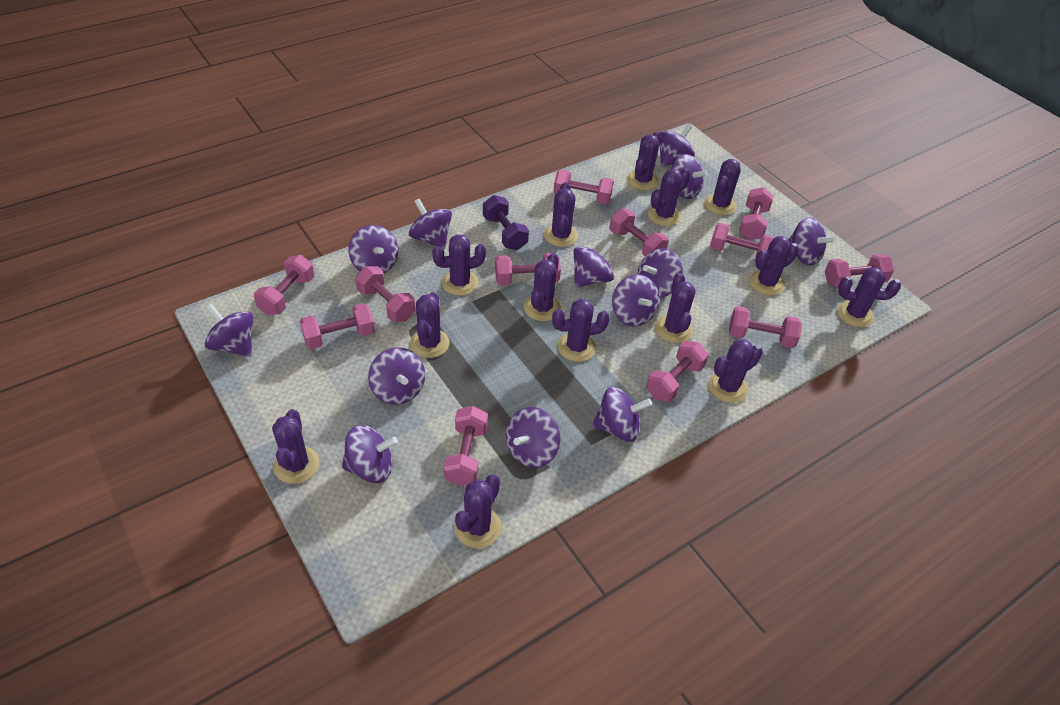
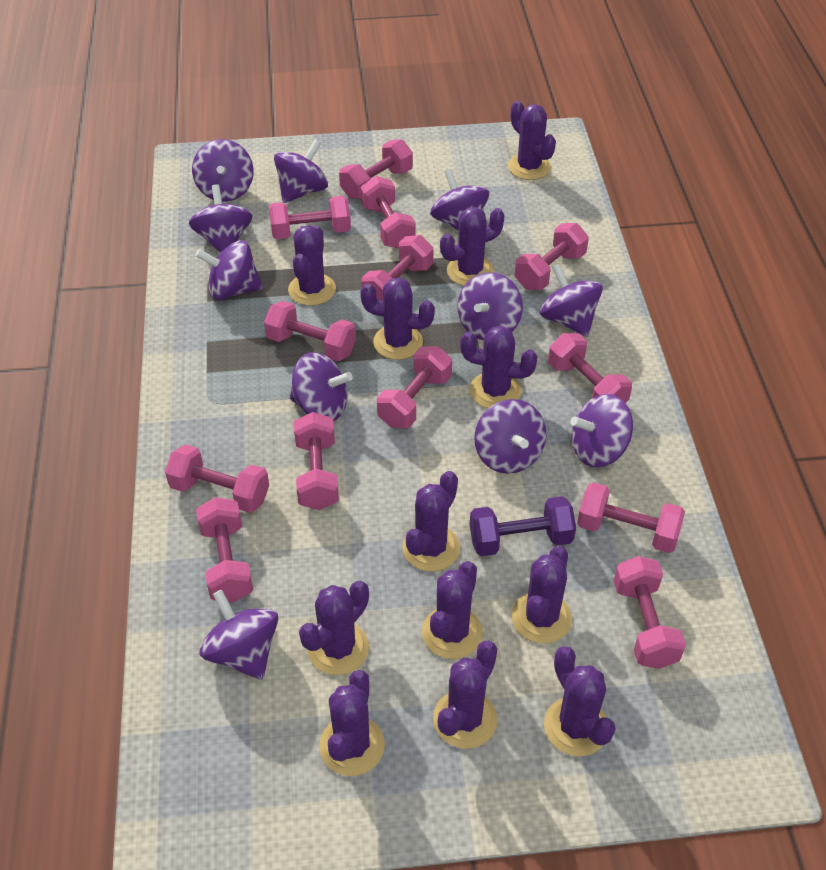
pink dumbbell: [254,255,314,315] [300,303,375,349] [355,266,415,322] [444,406,488,486] [495,253,561,285] [553,169,614,204] [609,209,669,256] [646,341,709,402] [710,223,774,259] [729,306,802,348] [739,187,774,240] [825,254,894,288] = 12 -> [165,445,269,513] [196,497,253,602] [264,301,356,361] [269,196,351,239] [294,412,339,510] [339,139,413,199] [361,176,416,249] [362,235,434,301] [377,346,452,428] [515,223,589,290] [548,333,632,403] [577,482,685,553] [614,556,686,669] = 13
purple cactus: [272,409,320,484] [410,292,450,358] [432,234,486,296] [454,474,501,548] [524,253,561,321] [544,182,578,247] [552,299,610,362] [627,132,661,190] [648,168,691,226] [655,273,696,343] [704,159,741,215] [708,339,763,403] [749,236,799,296] [837,267,901,327] = 14 -> [288,225,336,306] [299,581,369,675] [319,670,385,776] [360,277,435,360] [402,471,460,572] [422,561,483,659] [433,641,498,749] [440,207,504,286] [460,326,538,408] [508,101,556,180] [512,546,572,643] [544,646,616,756] = 12
purple spinning top: [204,304,253,357] [342,425,398,483] [349,225,398,274] [368,347,425,405] [409,199,452,249] [506,407,560,468] [573,240,614,288] [592,387,652,442] [612,274,660,326] [638,248,683,298] [659,124,695,167] [671,154,708,199] [789,217,835,265] = 13 -> [189,184,253,253] [192,139,254,202] [195,240,263,300] [199,590,278,680] [274,140,328,203] [290,352,353,421] [430,169,489,231] [458,272,523,340] [474,399,546,474] [540,264,603,337] [571,394,633,467] = 11

